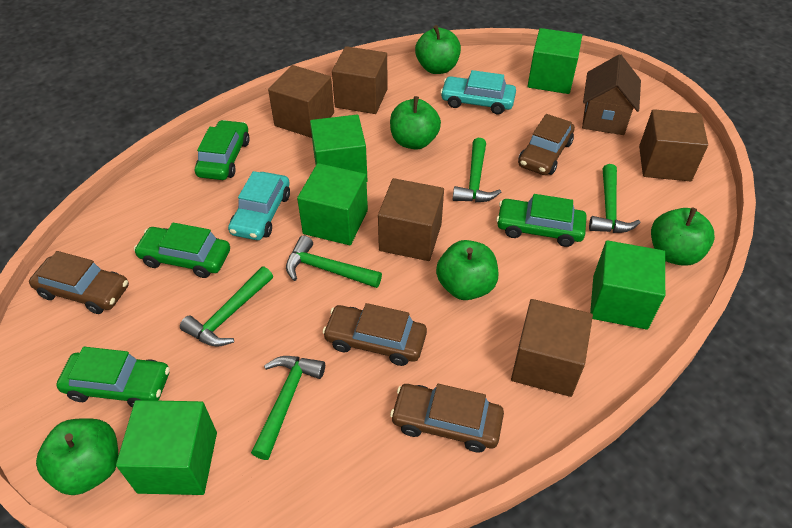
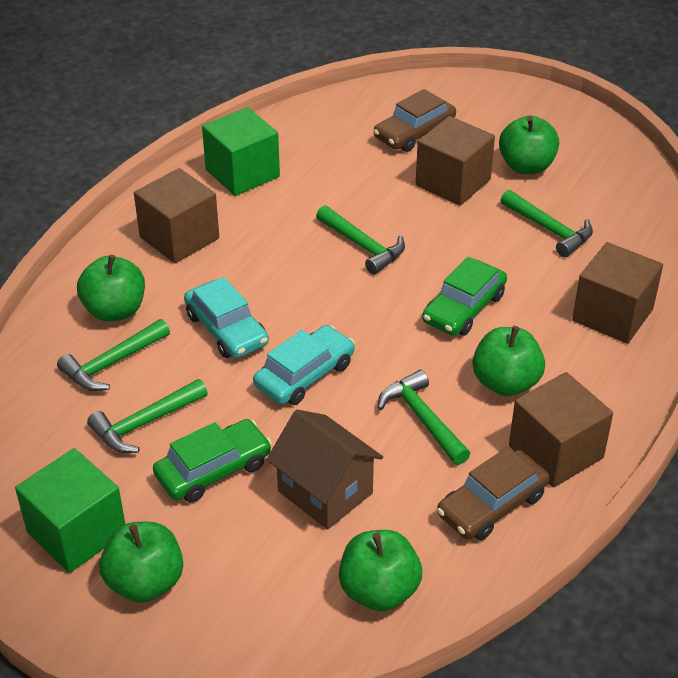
brown car: [29,251,129,314] [322,303,427,366] [390,384,504,452] [518,114,575,175] = 4 -> [373,89,456,152] [437,447,550,540] = 2
brown cube: [268,65,334,138] [332,46,388,114] [378,178,444,261] [511,299,593,397] [639,109,708,181] = 5 -> [134,168,219,263] [416,116,495,206] [509,372,613,487] [572,242,663,344] = 4
green car: [56,347,170,407] [134,223,230,278] [195,120,250,180] [496,194,587,247] = 4 -> [153,419,272,503] [422,257,507,336] = 2
green cube: [116,400,217,495] [297,163,368,245] [310,115,368,181] [528,28,582,94] [590,240,665,330] = 5 -> [15,448,125,573] [202,107,280,196] = 2

